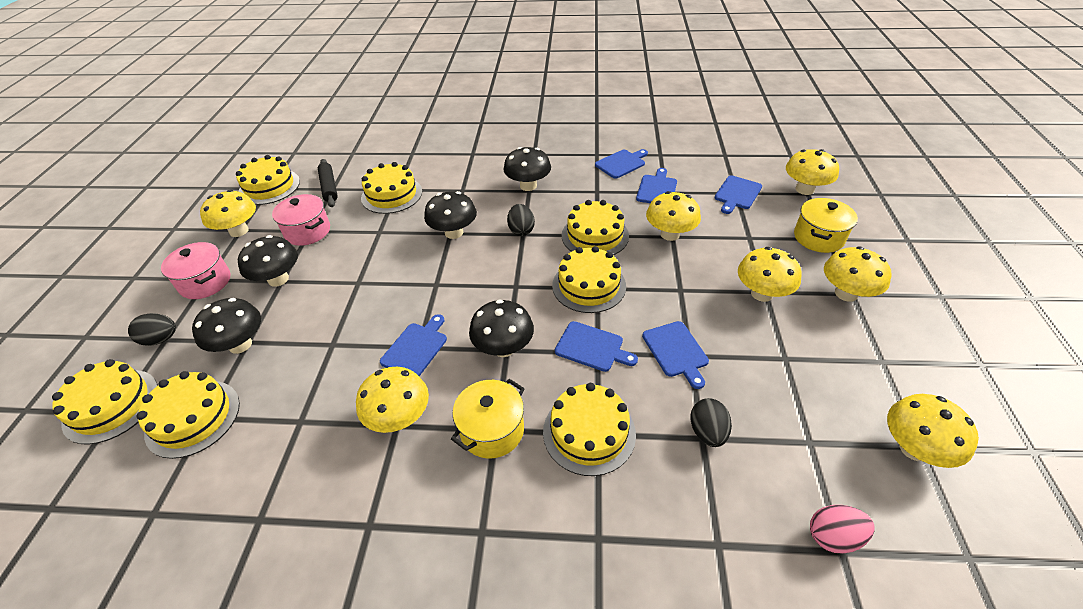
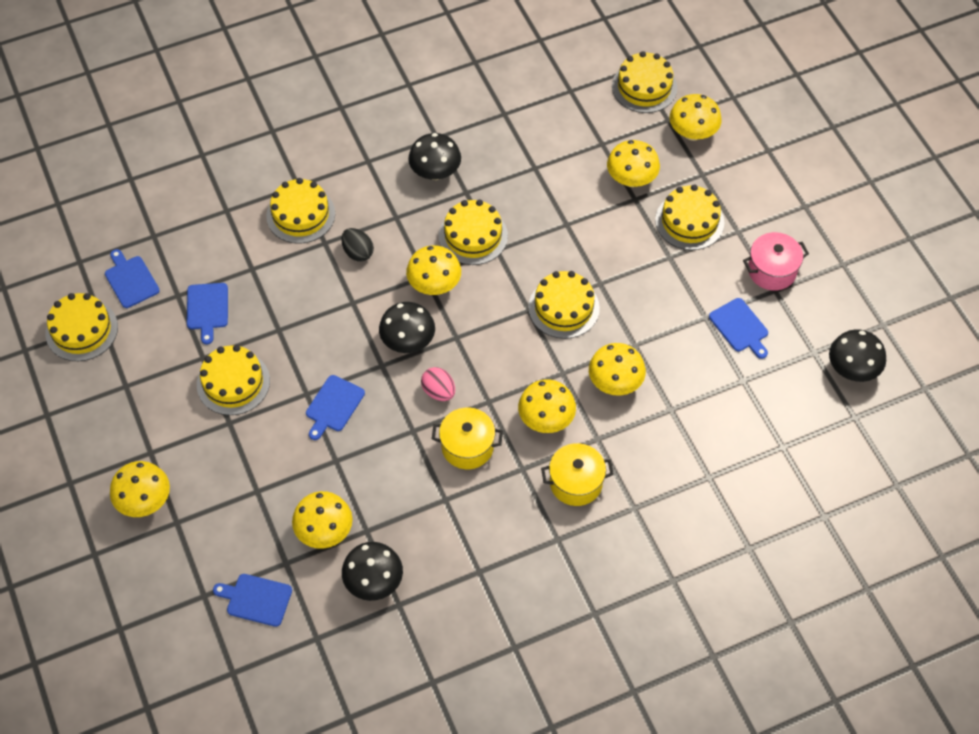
black egg: [128,313,176,346] [507,204,535,236] [690,398,732,447] = 3 -> [341,228,374,262] = 1
black mushroom: [192,298,261,354] [238,235,298,287] [424,191,477,239] [469,299,534,357] [503,147,551,191] = 5 -> [342,542,403,601] [379,302,435,353] [408,133,461,180] [829,330,886,382] = 4
black rolling pin: [318,159,338,207] = 1 -> none = 0
blue cutting board: [380,314,447,376] [555,321,638,372] [595,149,648,179] [636,168,677,203] [642,321,709,389] [714,175,762,214] = 6 -> [105,249,160,308] [187,283,228,344] [213,574,292,627] [306,375,365,440] [709,298,768,359] = 5
pink pot: [161,242,230,299] [272,194,330,246] = 2 -> [743,232,809,291] = 1

